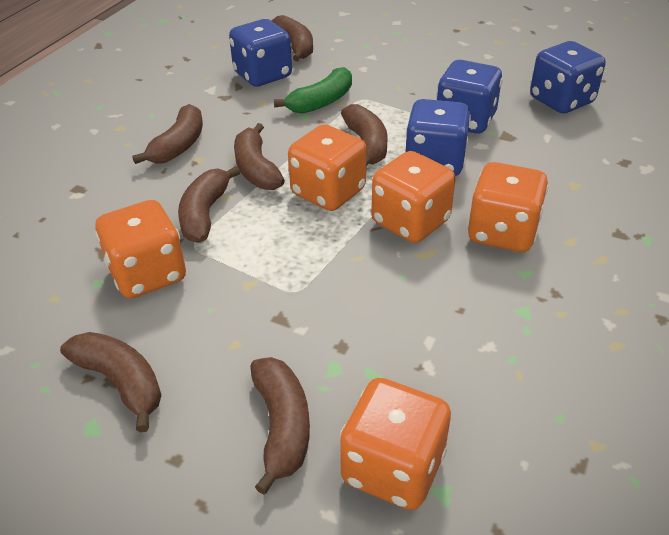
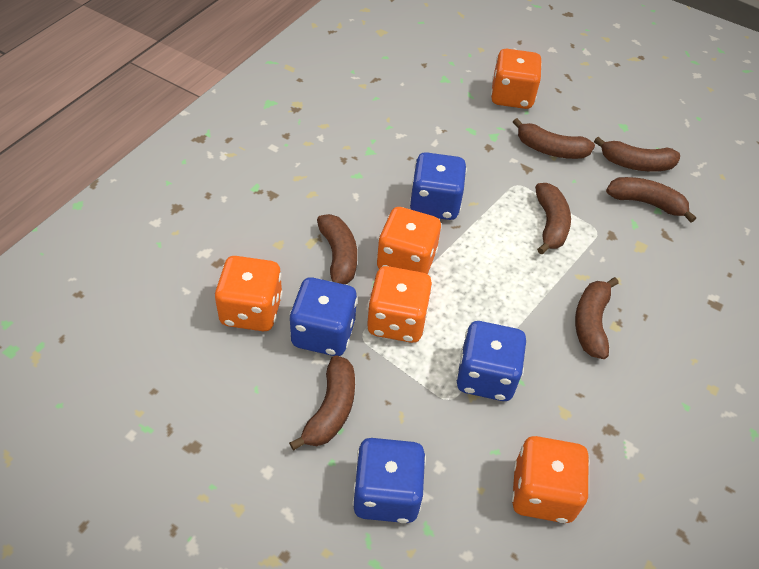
green banana: [274,67,352,114] = 1 -> none = 0

